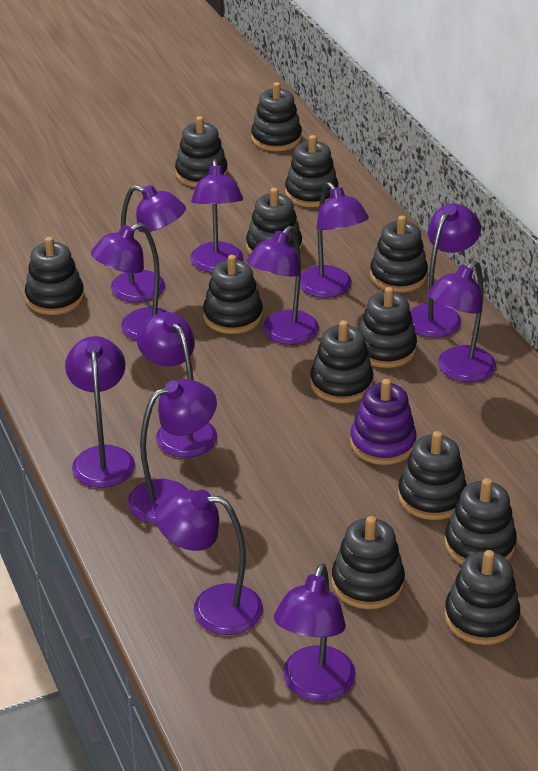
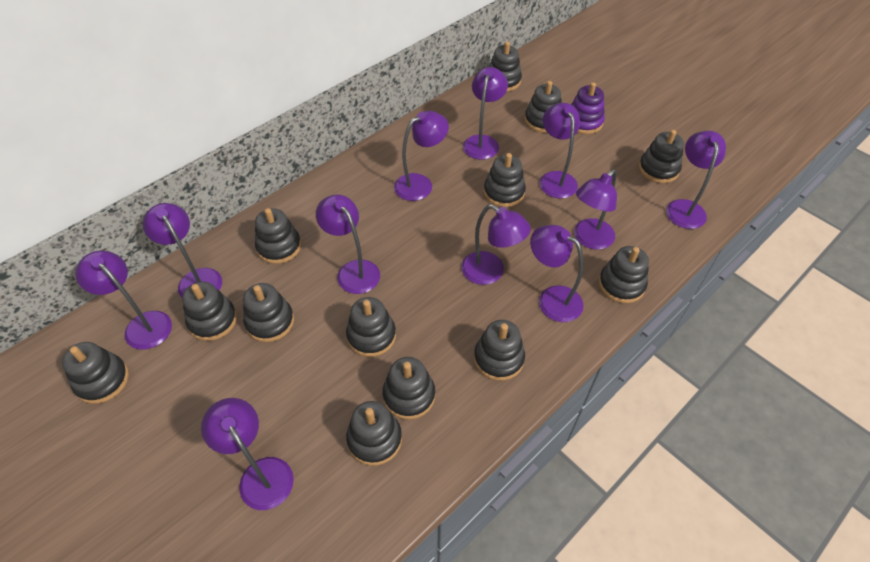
purple lamp: [65,336,135,488] [91,223,168,341] [111,185,186,302] [128,379,217,524] [136,312,217,458] [155,490,263,635] [190,159,243,273] [247,226,319,345] [274,563,356,702] [300,182,369,298] [410,204,481,338] [428,261,496,382] = 12 -> [75,251,172,350] [143,203,222,298] [201,398,294,510] [316,195,380,294] [394,111,449,201] [461,204,531,285] [463,67,508,160] [530,225,584,322] [539,103,580,199] [574,169,617,250] [666,131,726,229] = 11

